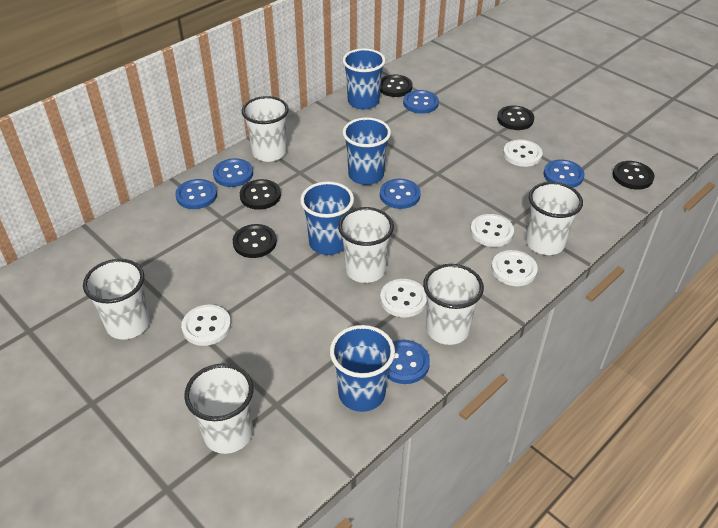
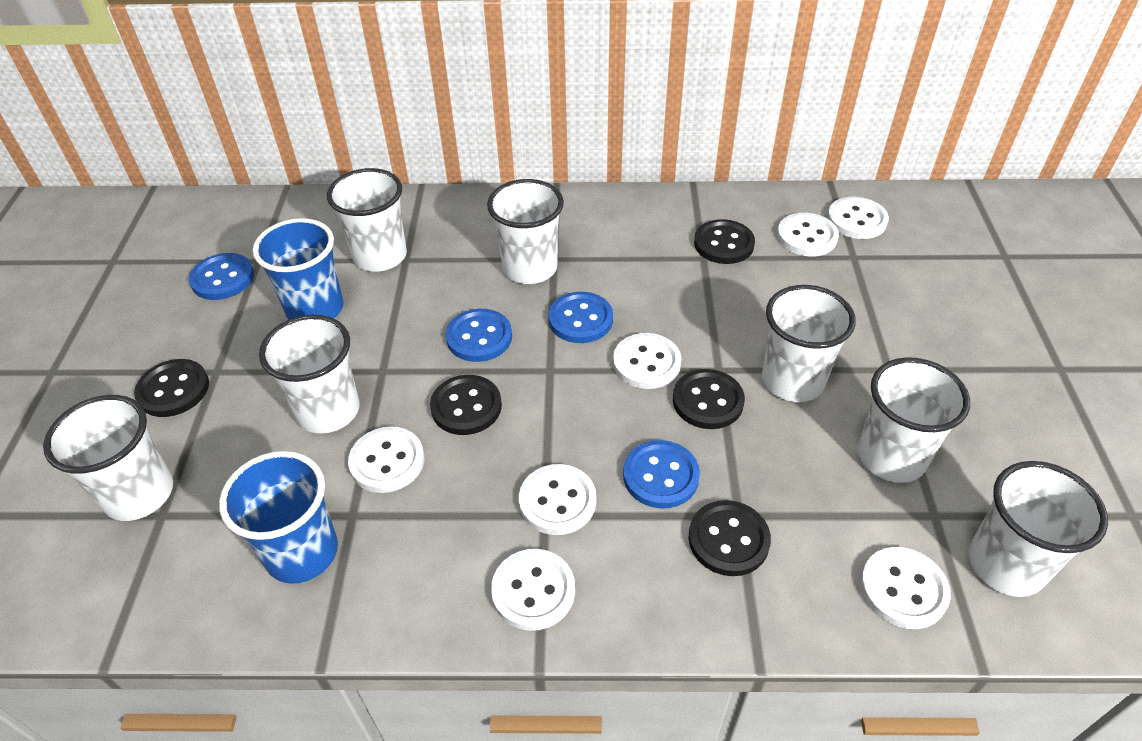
blue button: [175,179,217,209] [213,158,253,187] [380,179,421,209] [388,340,430,384] [403,90,439,114] [543,159,585,188] = 6 -> [189,253,254,300] [446,309,512,362] [548,292,613,343] [623,440,700,508] = 4
blue cup: [300,181,354,255] [330,325,395,412] [342,48,385,110] [343,117,391,185] = 4 -> [219,451,338,584] [253,218,343,320] = 2
white button: [181,305,231,346] [380,279,427,317] [470,214,514,247] [491,250,538,286] [503,140,542,167] = 5 -> [348,427,424,493] [491,549,575,631] [519,464,596,535] [613,333,682,389] [777,213,839,257] [827,197,889,239] [860,547,951,629] = 7
white cup: [83,259,150,339] [184,363,253,454] [242,96,289,162] [338,207,394,283] [423,264,484,345] [526,182,583,255] = 6 -> [43,395,173,521] [259,315,360,434] [327,168,407,272] [487,179,564,284] [762,285,856,402] [858,357,970,483] [968,461,1108,597] = 7

